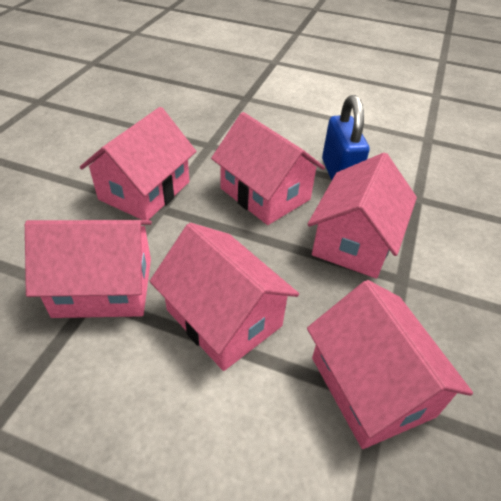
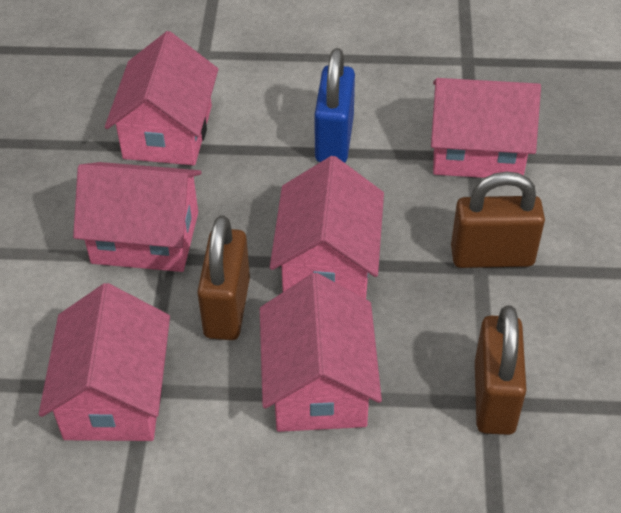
brown padlock: none = 0 -> [197,215,250,340] [451,171,545,268] [475,305,527,435] = 3

